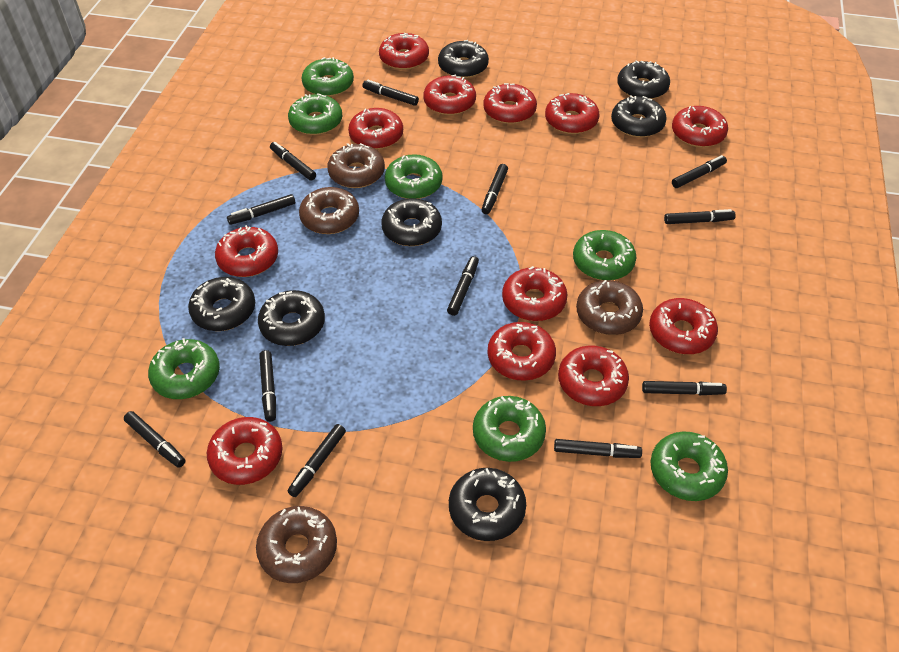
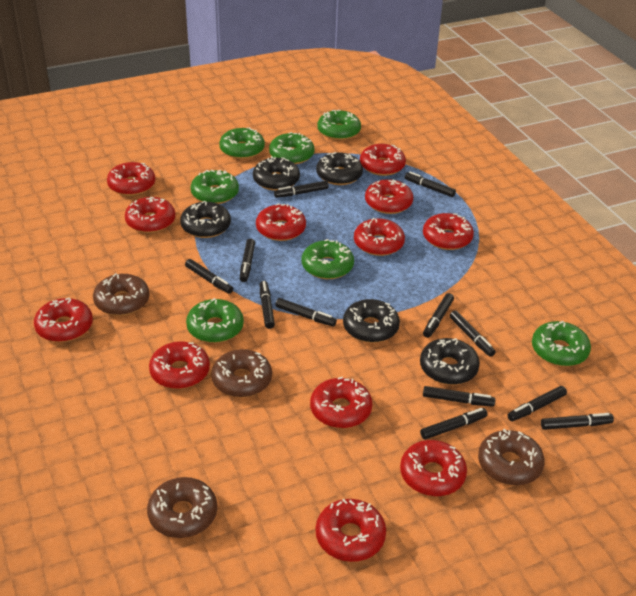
black donut: [188,277,255,331] [258,290,325,346] [381,198,442,246] [438,40,489,78] [449,468,526,541] [611,95,667,138] [617,60,670,99] = 7 -> [180,201,231,238] [253,156,300,191] [316,152,363,185] [343,299,400,343] [420,338,480,385] = 5

